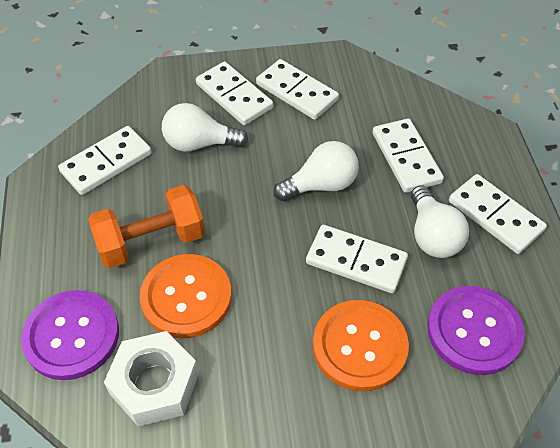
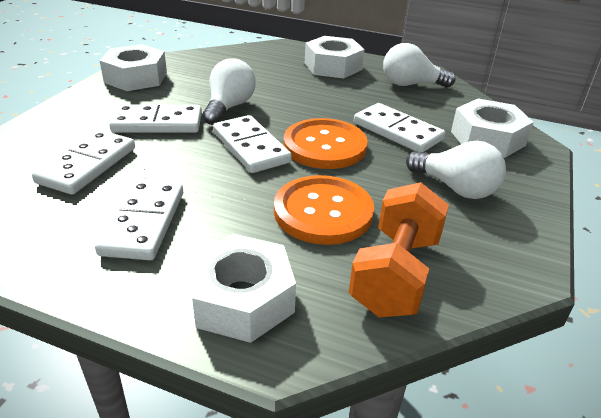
purple button: [21,290,119,380] [427,286,525,375] = 2 -> none = 0
white domino: [58,126,152,195] [196,61,273,125] [256,59,339,120] [306,225,408,293] [372,118,444,193] [449,174,547,254] = 6 -> [32,130,135,195] [95,180,183,260] [109,104,202,133] [213,115,292,173] [354,103,445,152] = 5
white nut: [104,331,199,427] = 1 -> [100,44,167,91] [188,234,296,343] [305,36,365,78] [451,98,534,158] = 4

